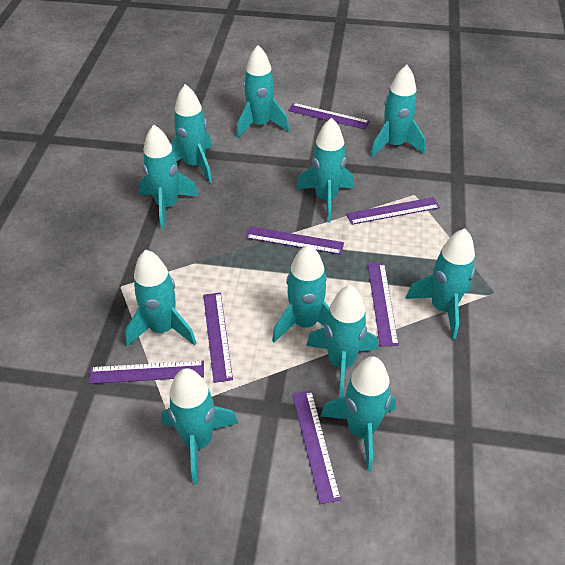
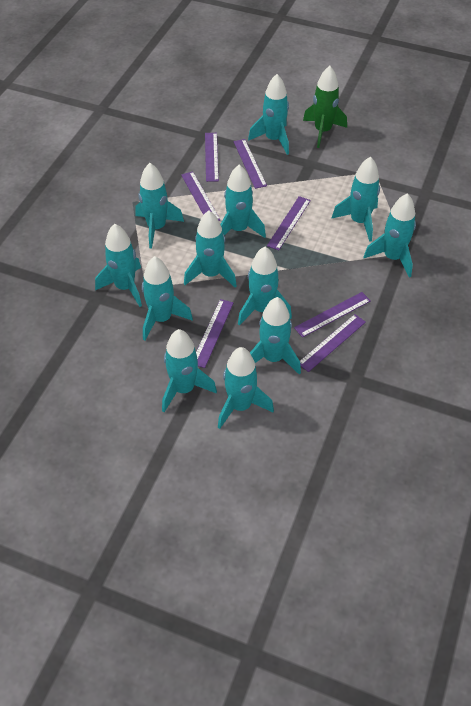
green rocket: none = 0 -> [303,66,347,148] = 1
turquoise rocket: [125,250,196,347] [139,125,199,230] [161,368,238,484] [171,84,212,183] [236,45,289,138] [272,244,330,342] [296,117,354,223] [306,285,377,398] [320,357,396,471] [370,65,425,157] [405,228,475,339] = 11 -> [95,224,142,307] [135,163,184,249] [142,256,193,340] [162,329,217,412] [184,211,237,288] [218,347,274,429] [220,165,266,238] [238,247,292,326] [248,74,289,155] [250,297,301,375] [331,157,380,242] [364,193,416,277] = 12

